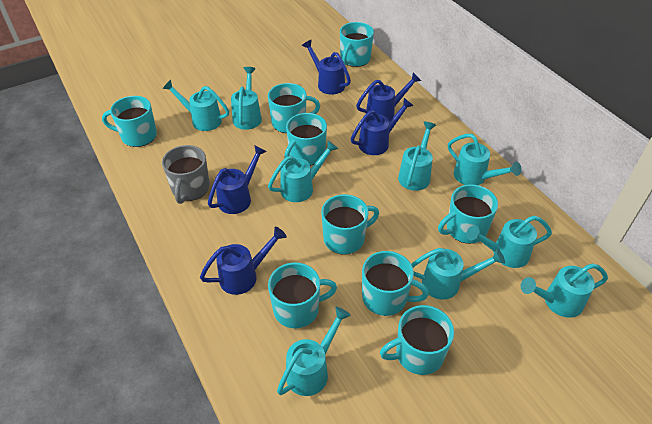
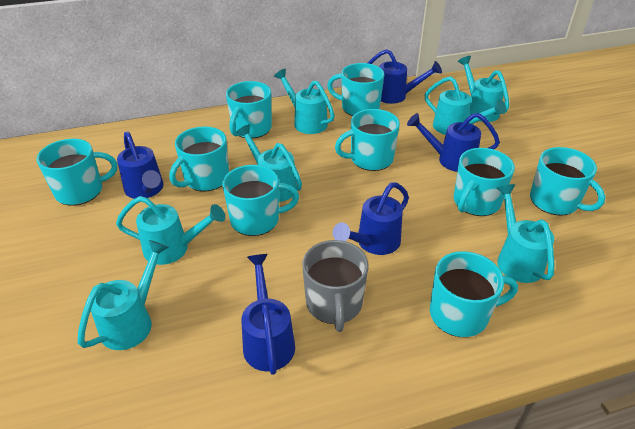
turquoise watering can: [162,80,229,131] [231,67,262,130] [268,141,338,202] [277,307,351,396] [398,122,436,191] [411,248,505,300] [448,134,521,185] [466,216,552,268] [520,263,608,318] = 9 -> [78,240,169,350] [116,196,225,265] [236,124,302,202] [274,69,335,134] [424,76,506,135] [458,56,509,122] [497,184,554,283] = 7

